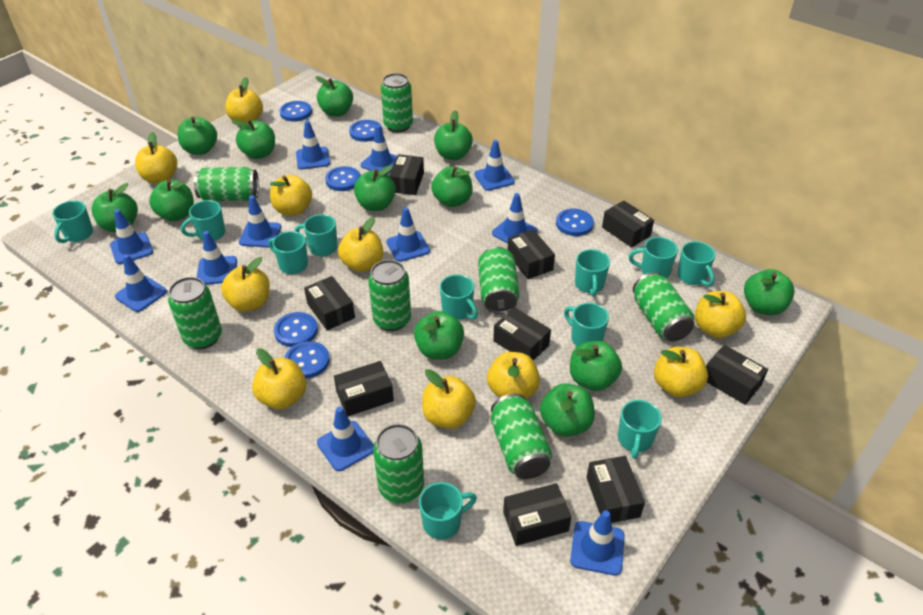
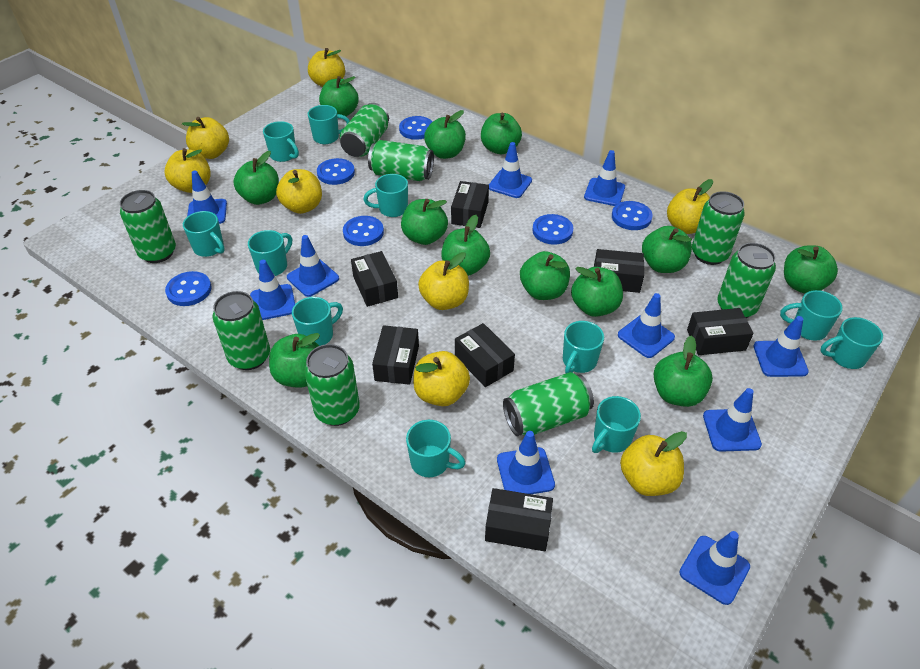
black box: [304,276,355,330] [334,361,394,417] [389,154,424,195] [493,307,551,360] [503,483,572,546] [507,230,555,279] [586,456,645,523] [602,201,654,248] [706,345,768,405] = 9 -> [351,251,398,307] [372,325,419,385] [451,181,489,228] [455,323,515,387] [485,488,553,551] [594,249,644,293] [687,308,754,355] = 7
blue traffic cone: [110,209,153,264] [115,254,167,312] [197,231,237,285] [239,195,281,248] [296,120,330,169] [317,406,374,471] [361,125,397,175] [386,207,430,262] [474,140,515,191] [492,193,538,243] [570,510,625,576] = 11 -> [187,171,227,224] [250,260,295,320] [287,235,339,297] [489,142,532,198] [497,431,555,494] [584,150,625,206] [618,293,675,358] [679,531,750,605] [703,388,762,452] [753,316,809,377] = 10
yellow apple: [135,132,177,184] [221,257,270,312] [225,77,263,123] [252,348,306,409] [270,175,312,216] [338,217,384,272] [422,369,476,429] [487,352,540,399] [654,346,708,397] [695,291,746,338] = 10 -> [165,148,211,193] [182,117,229,159] [276,169,322,214] [308,48,345,87] [413,351,470,406] [418,252,469,310] [620,431,687,496] [667,179,713,234] = 8

